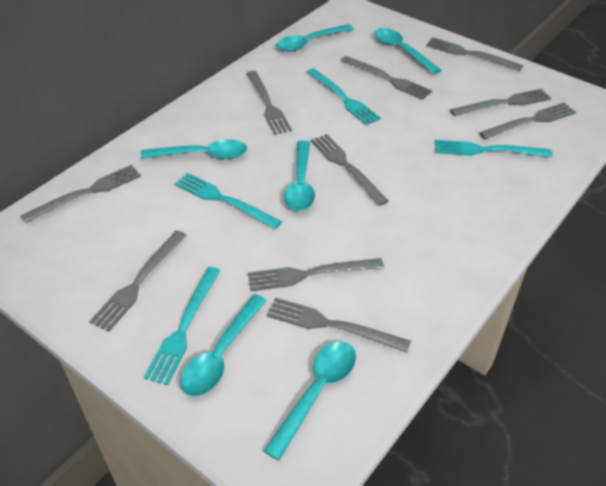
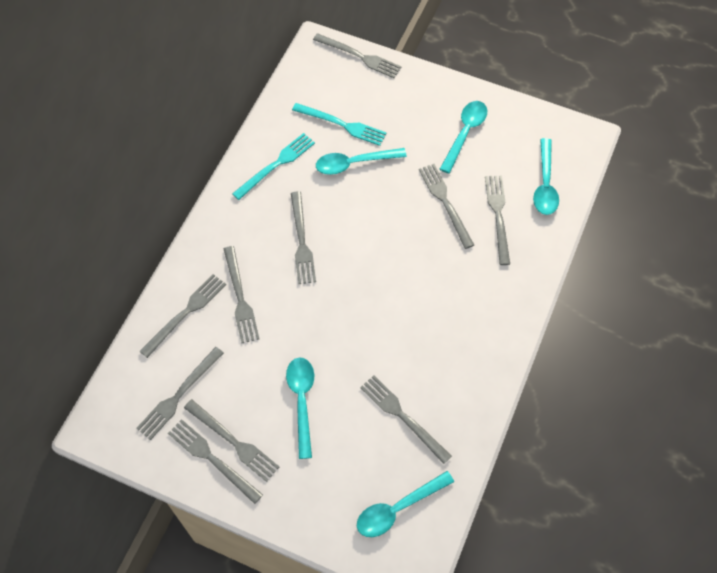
turquoise fork: [144,267,221,385] [175,173,282,229] [307,68,381,126] [435,140,552,157] = 4 -> [232,133,315,200] [292,103,386,146] = 2
turquoise spoon: [141,139,247,159] [180,294,267,397] [264,341,356,460] [276,24,354,52] [284,140,315,211] [375,28,441,74] = 6 -> [286,357,314,459] [316,148,407,175] [357,471,454,537] [440,101,487,174] [533,138,559,215] = 5

